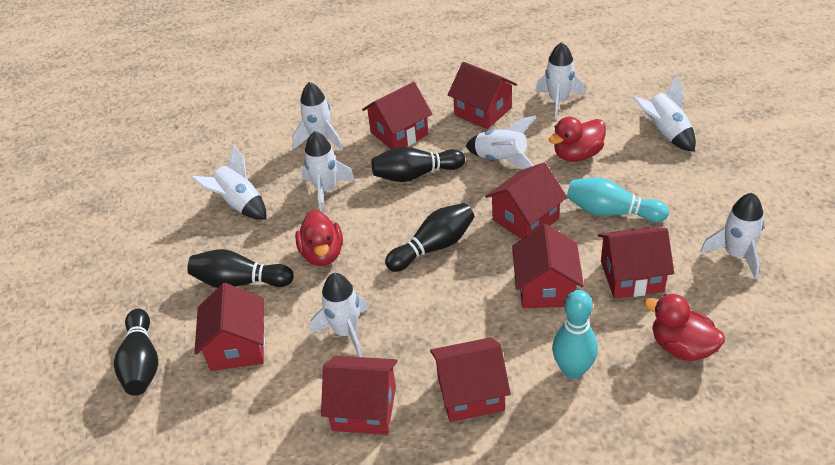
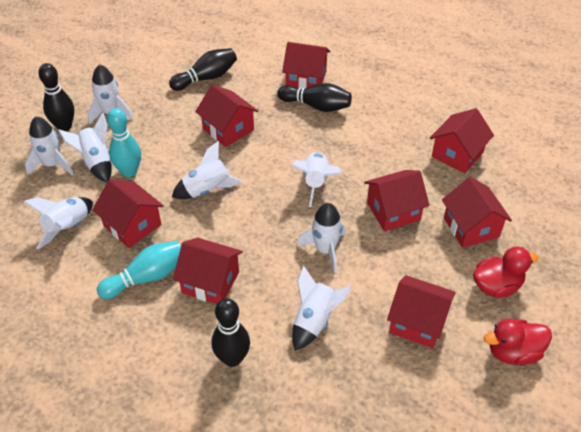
red duck: [295,210,343,266] [549,117,606,162] [644,294,725,361] = 3 -> [473,246,538,298] [484,319,552,365] = 2

